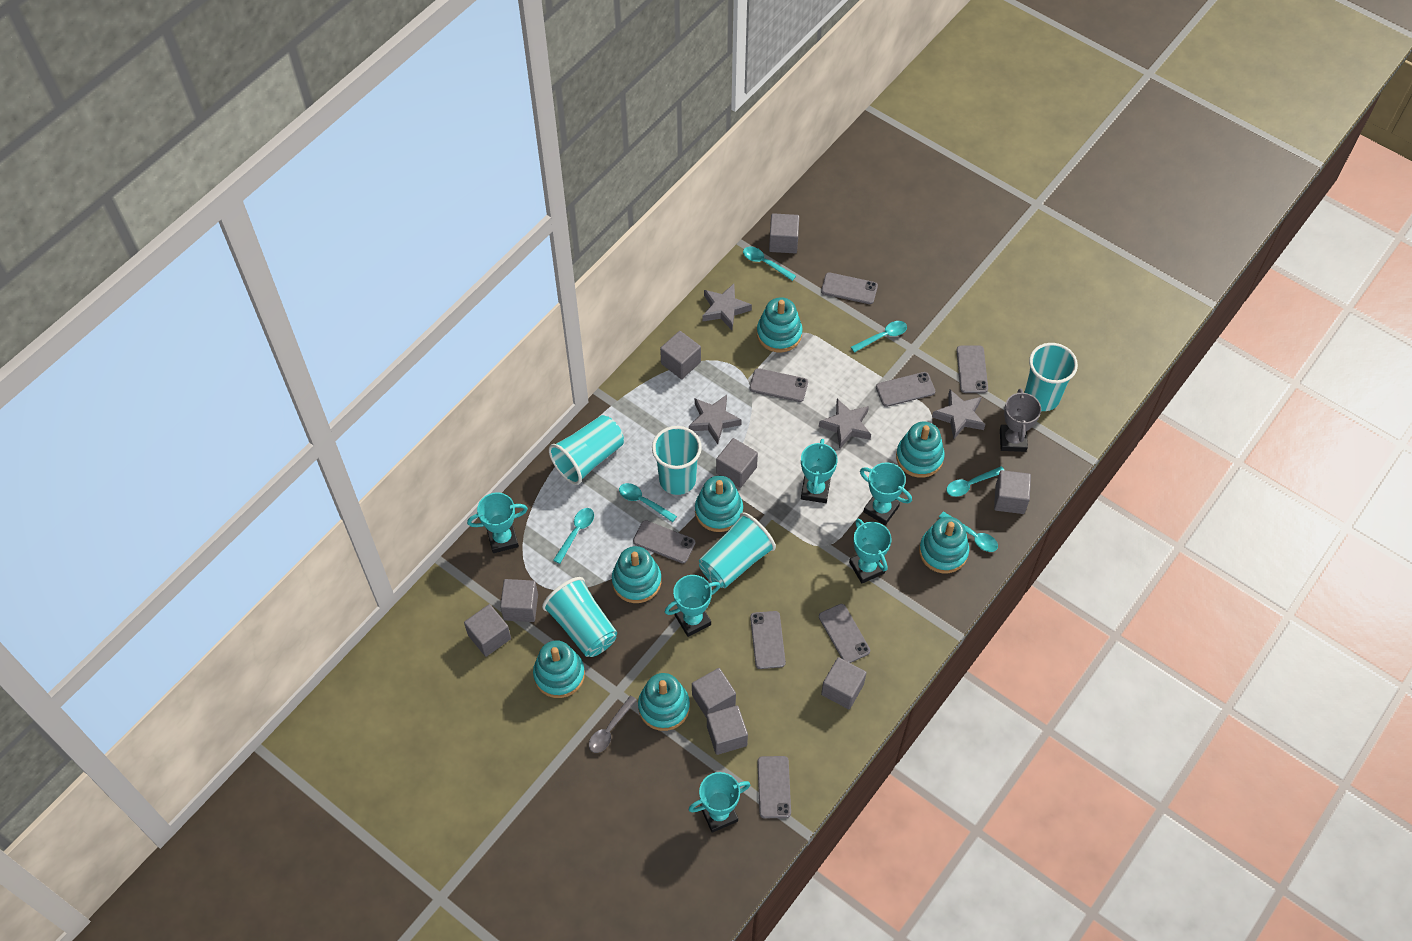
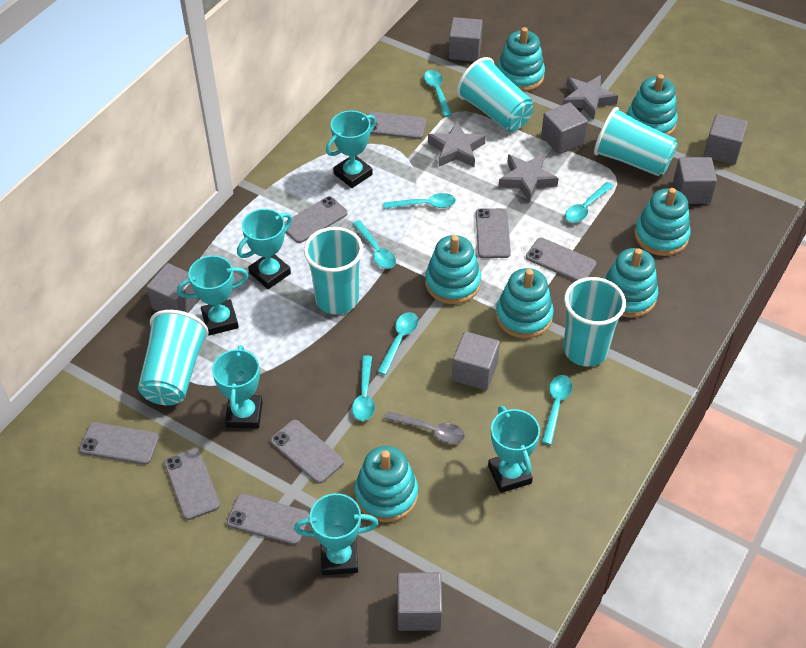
grey cube: [464,604,511,657] [500,579,538,622] [660,331,701,379] [692,668,736,718] [707,705,748,755] [716,438,758,488] [769,213,799,253] [821,657,867,709] [994,470,1031,514] = 9 -> [146,263,200,313] [397,572,442,631] [449,17,483,62] [452,331,500,390] [541,102,588,154] [673,157,717,204] [704,114,748,165] = 7
grey star: [689,395,742,444] [702,284,752,330] [819,399,871,448] [932,390,985,439] = 4 -> [428,121,486,167] [499,154,559,202] [563,75,618,120] = 3
grey trophy: [1000,388,1041,452] = 1 -> none = 0
turquoise spoon: [553,508,594,564] [619,483,677,522] [743,247,796,281] [851,321,907,353] [939,511,998,552] [946,466,1004,497] = 6 -> [352,355,375,421] [353,220,396,269] [377,312,418,375] [384,193,456,209] [424,70,452,117] [542,375,572,445] [565,182,614,222] = 7

